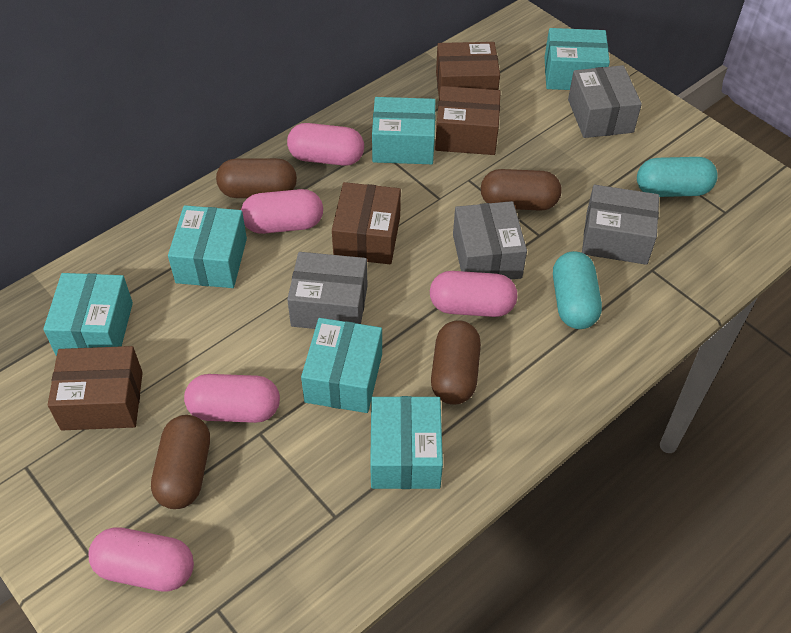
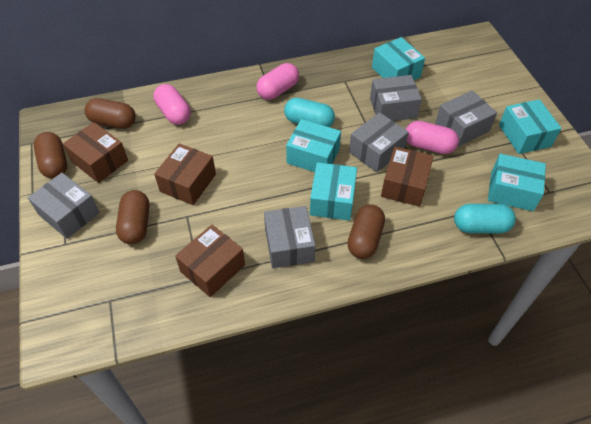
grey box: [287,252,368,329] [453,201,527,280] [568,65,642,138] [582,185,659,265] = 4 -> [28,173,100,239] [264,206,316,268] [349,112,409,172] [370,75,422,121] [435,90,497,146] = 5
pink capsule: [89,527,194,592] [184,374,280,423] [241,189,323,234] [287,123,364,166] [430,271,518,317] = 5 -> [153,84,190,125] [256,63,299,100] [406,121,459,154] = 3
turquoise box: [43,273,133,356] [168,205,247,288] [301,318,382,413] [370,396,443,489] [372,97,436,164] [545,28,610,90] = 6 -> [286,119,341,172] [310,162,357,221] [372,37,425,80] [488,154,546,211] [499,99,562,154] = 5

